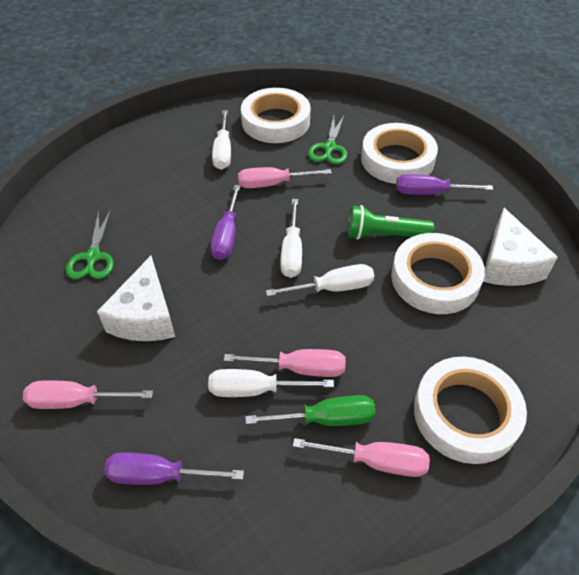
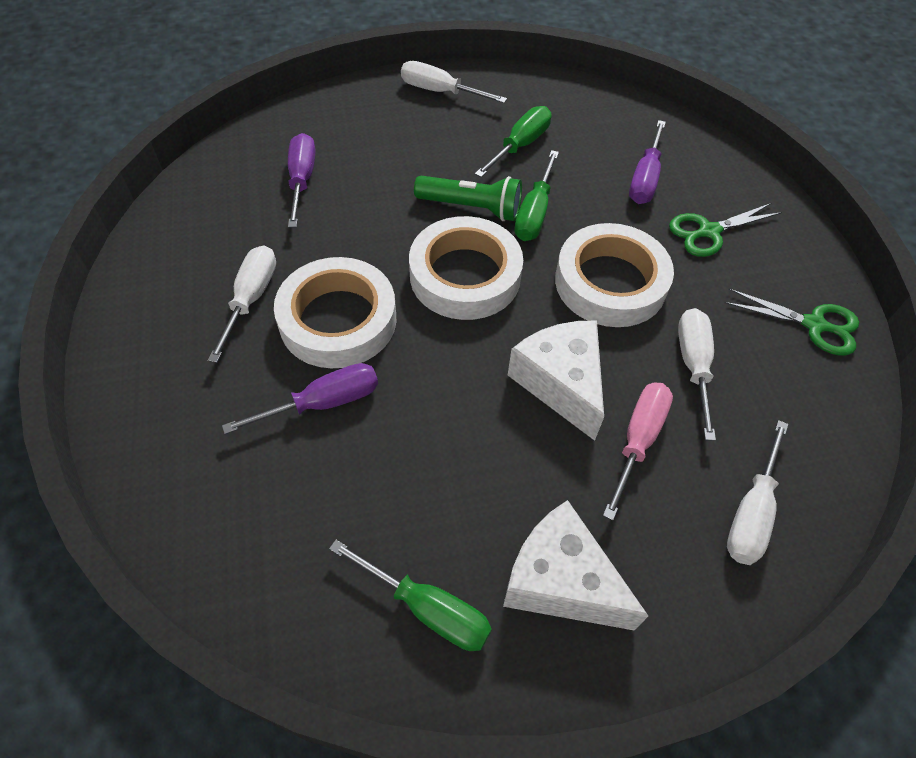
green screwdriver: [245,395,376,426] = 1 -> [329,540,492,651] [475,106,551,177] [514,150,559,241] = 3
pink screwdriver: [23,380,153,409] [224,349,346,377] [238,167,332,188] [293,438,430,477] = 4 -> [603,382,673,520] = 1
white tape: [241,88,310,143] [361,123,438,184] [391,233,485,314] [414,357,527,464] = 4 -> [274,257,396,368] [409,216,523,320] [555,223,674,327] = 3

